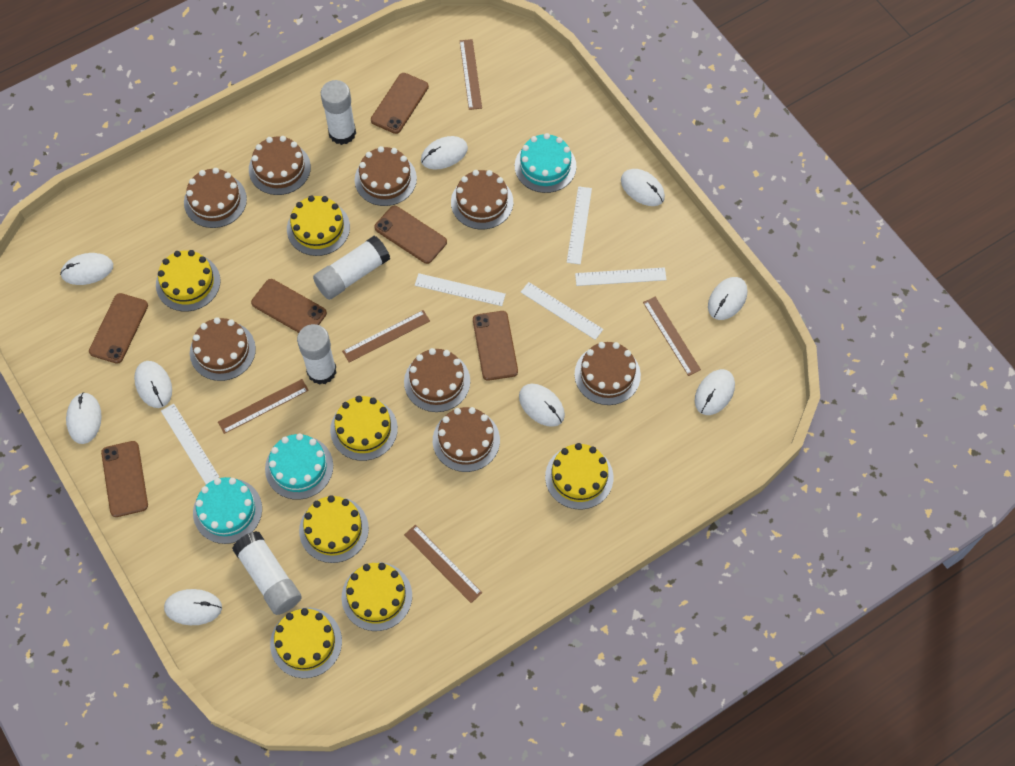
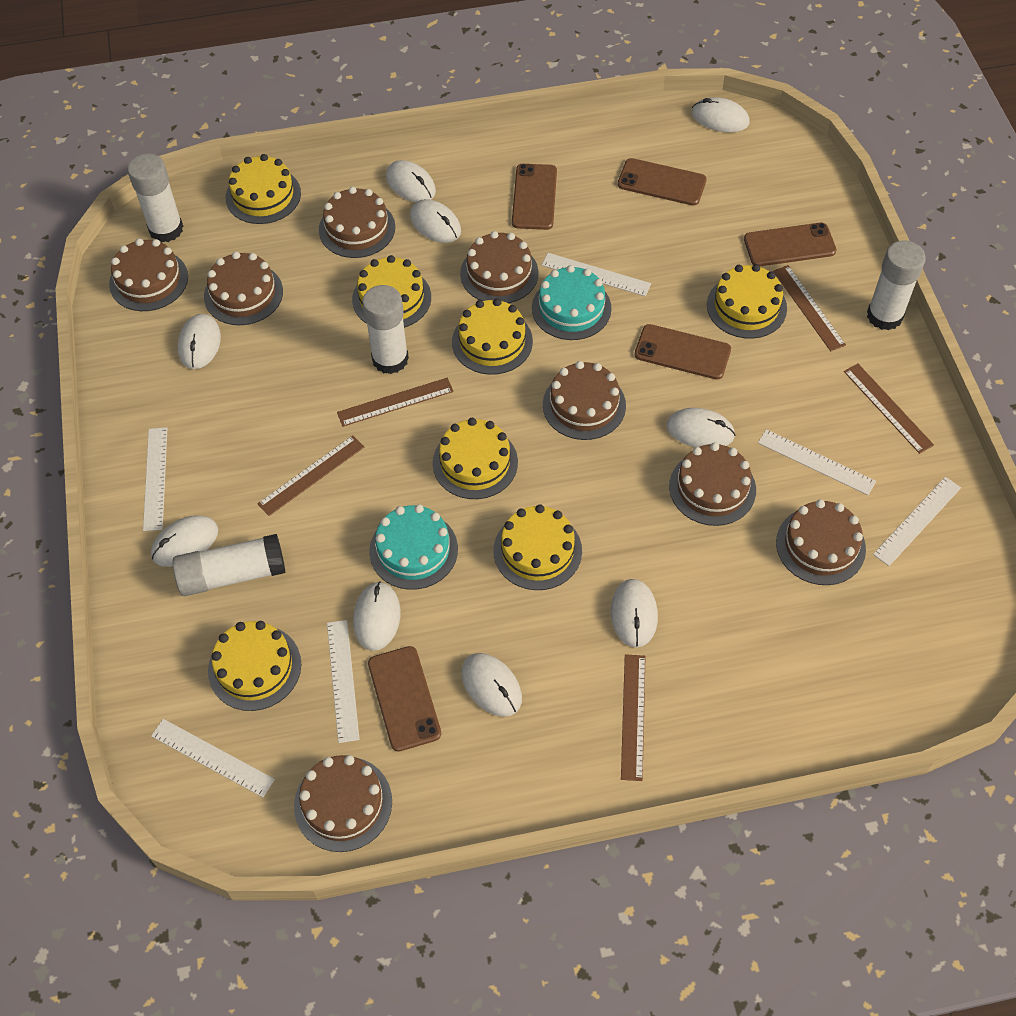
brown phone: [89,293,148,364] [101,441,148,517] [251,279,327,333] [371,73,429,134] [374,206,447,264] [473,311,518,381] = 6 -> [368,646,441,752] [512,164,557,230] [618,158,707,206] [635,324,731,380] [744,223,836,266] = 5
turquoise cake: [193,477,262,544] [265,433,333,500] [515,133,576,193] = 3 -> [369,504,458,590] [532,265,612,340] = 2
white ruler: [161,404,219,485] [415,273,506,306] [521,282,603,340] [567,186,592,264] [575,267,667,286] = 5 -> [143,427,167,531] [151,719,275,797] [327,620,360,743] [542,253,651,296] [758,429,876,495] [873,477,961,566] = 6

